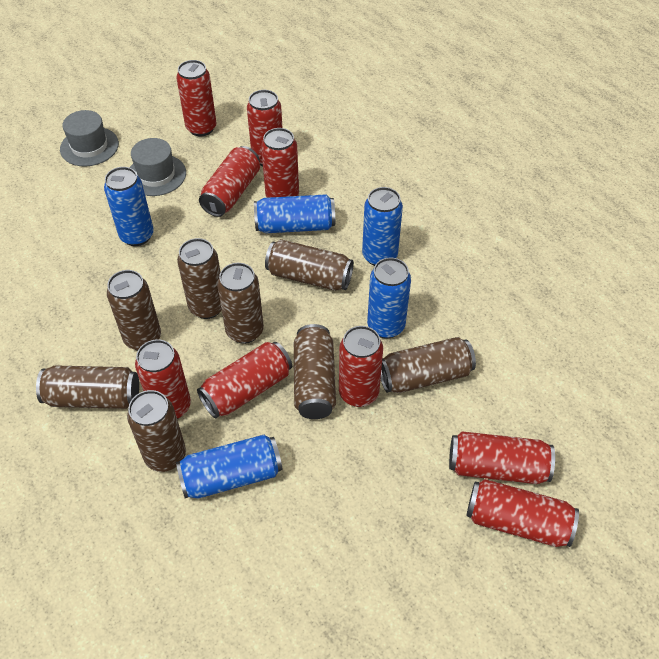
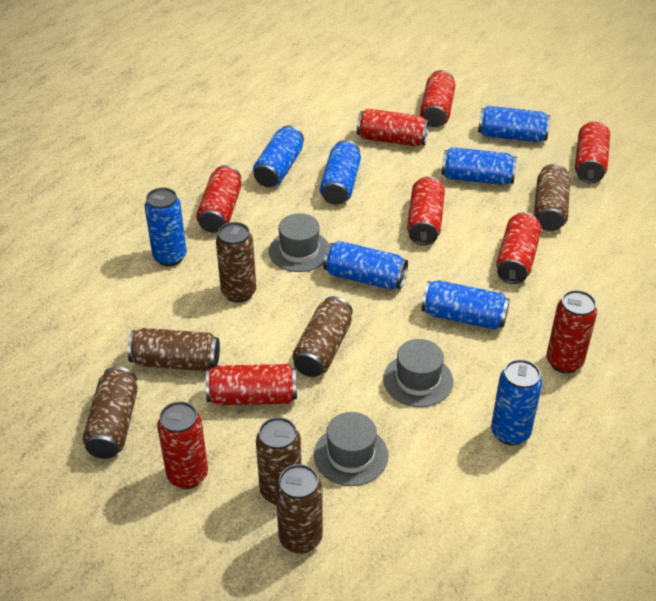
blue can: [104,167,154,246] [176,435,282,499] [254,194,335,233] [362,187,403,266] [367,258,411,339] = 5 -> [144,188,187,266] [253,126,304,187] [320,140,361,205] [323,241,408,289] [421,280,510,330] [441,147,517,185] [478,106,551,142] [491,359,542,445] = 8
brown can: [36,365,139,409] [107,270,161,351] [127,390,186,472] [177,238,222,319] [217,263,264,344] [265,239,354,291] [294,324,336,419] [381,337,476,393] = 8 -> [83,367,138,459] [128,328,220,371] [216,222,256,302] [256,417,301,505] [276,464,323,554] [293,296,353,377] [534,164,570,231] = 7
grey hat: [60,110,119,166] [129,138,186,196] = 2 -> [269,213,329,272] [314,412,388,486] [383,339,453,407] = 3

